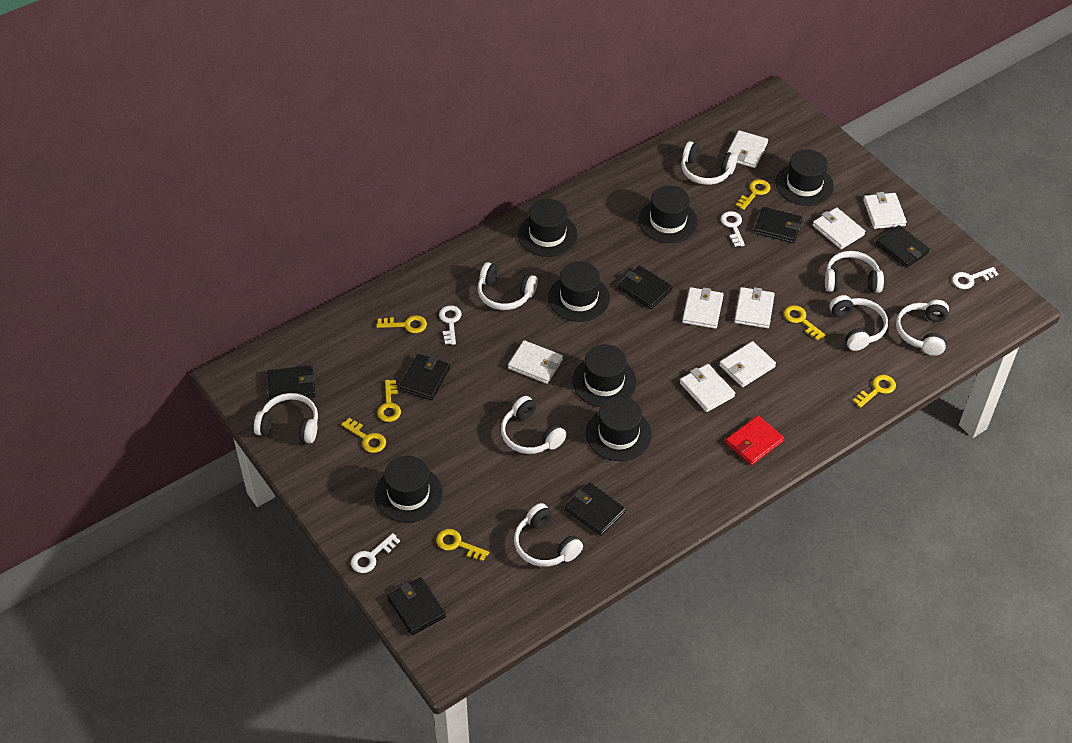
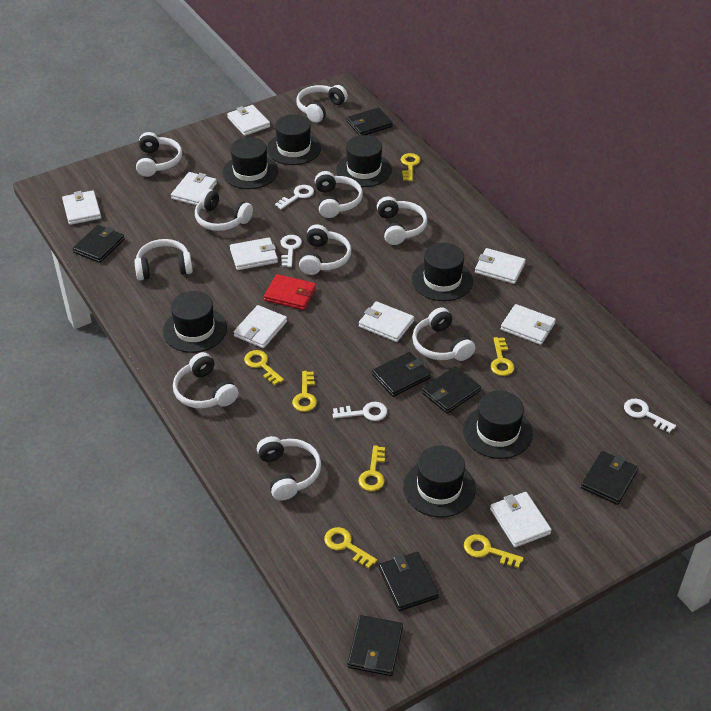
white headphones: [254,393,318,443] [478,262,538,310] [501,396,567,454] [514,503,583,567] [681,141,737,185] [825,251,884,293] [829,295,888,351] [896,300,949,356] = 8 -> [134,239,193,280] [136,132,182,177] [173,352,238,408] [195,189,253,231] [257,436,321,500] [296,85,348,123] [299,224,351,275] [315,171,363,218] [377,197,427,245] [412,307,475,361] = 10
white wallet: [508,340,563,384] [680,364,735,412] [682,287,724,329] [719,341,776,387] [728,130,768,168] [734,287,775,328] [813,207,865,249] [863,192,907,229] = 8 -> [62,190,101,225] [171,172,217,205] [227,105,270,136] [230,237,278,270] [234,305,287,348] [359,301,414,342] [475,248,526,284] [490,492,552,547] [501,304,556,345] = 9

